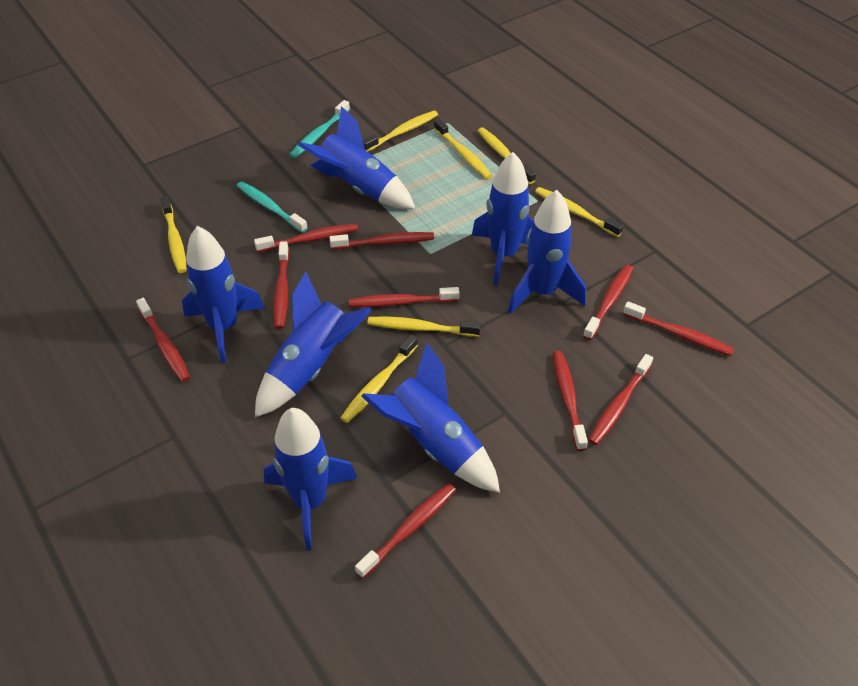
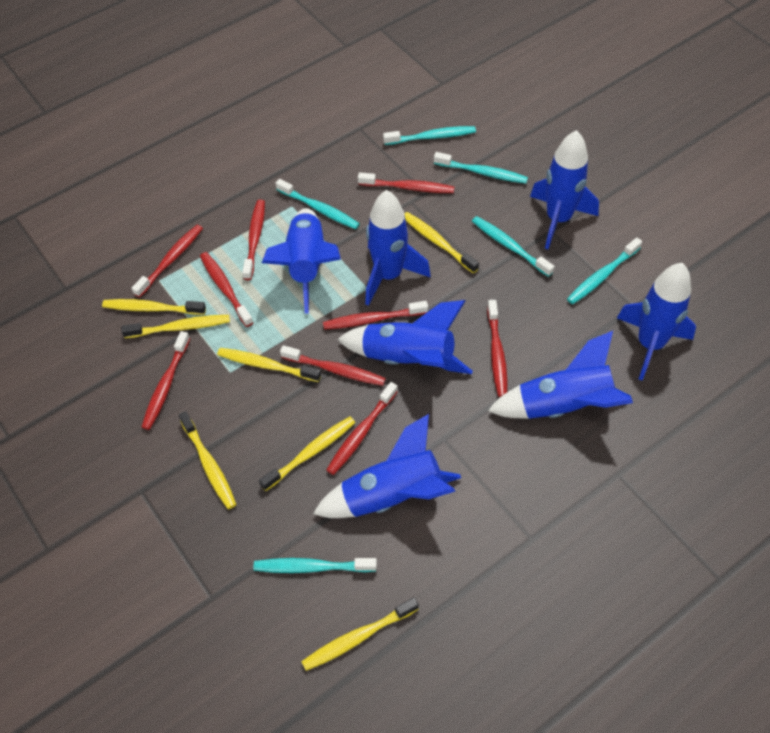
red toothbrush: [136,298,190,382] [254,224,358,252] [273,241,289,329] [329,232,434,249] [349,287,460,307] [355,483,456,579] [553,351,588,451] [583,264,633,340] [588,354,653,445] [623,301,734,356] = 10 -> [131,225,203,298] [142,331,190,430] [200,252,253,327] [242,200,265,280] [280,345,386,386] [323,301,428,330] [326,382,398,475] [358,172,454,193] [487,300,508,397] = 9
turquoise toothbrush: [237,181,308,233] [289,100,350,158] = 2 -> [254,558,377,573] [276,179,360,229] [383,126,476,145] [434,152,528,184] [472,216,555,277] [567,237,642,304] = 6

